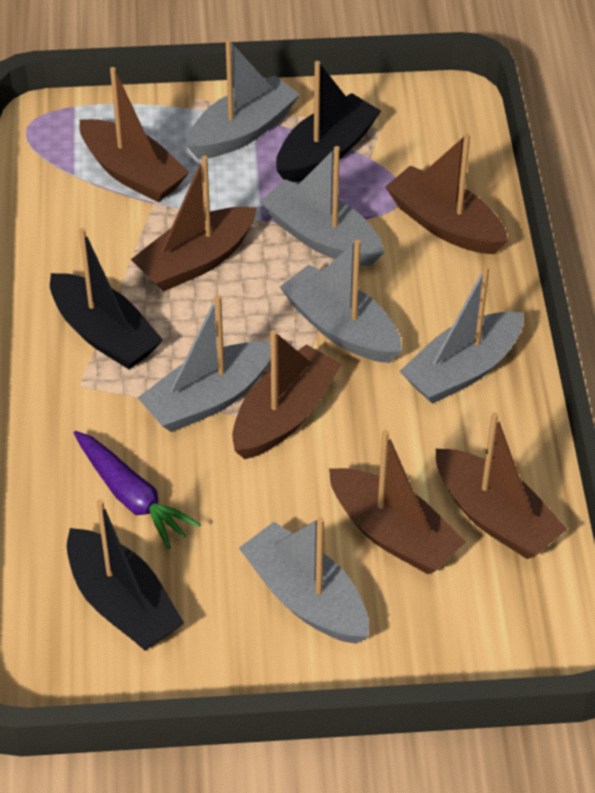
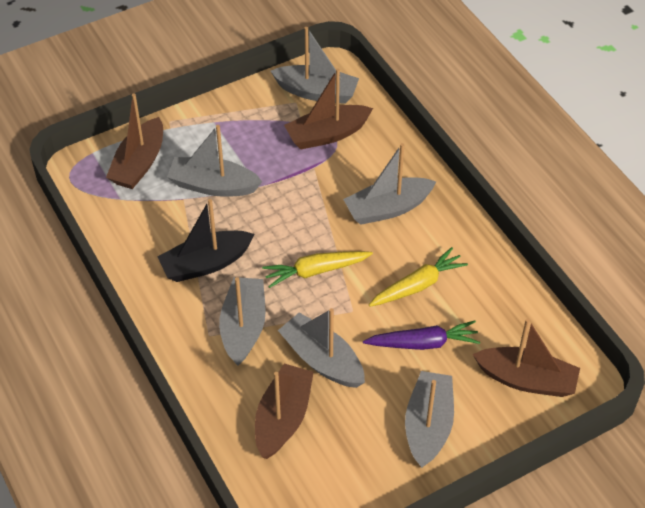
black boat: [50,228,163,369] [67,499,184,651] [276,61,381,182] = 3 -> [157,199,255,282] = 1
brown boat: [79,67,190,202] [131,156,257,292] [232,330,342,459] [329,430,466,574] [385,133,508,254] [436,412,568,559] = 6 -> [106,93,163,189] [255,364,314,459] [284,68,373,149] [473,319,580,397] = 4
yellow carrot: none = 0 -> [262,251,373,288] [369,247,468,307] = 2

